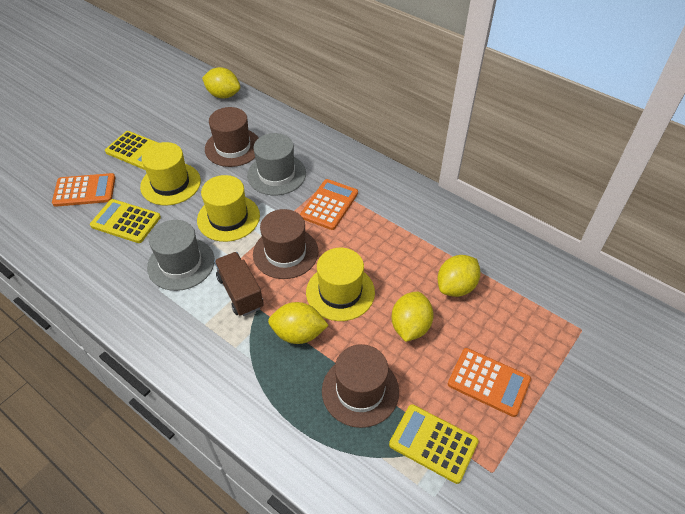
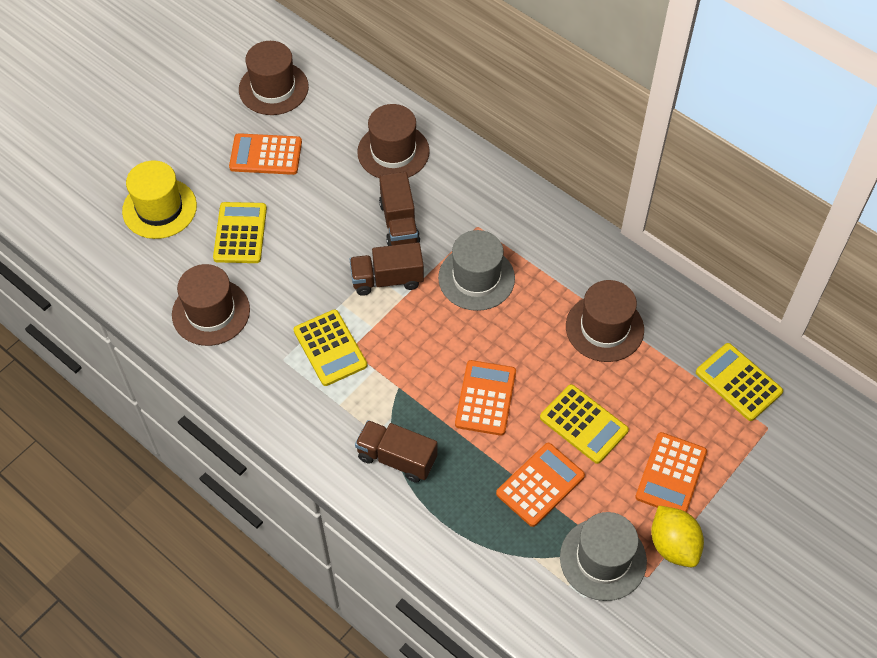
brown hat: [205,107,259,167] [253,209,318,279] [322,344,399,428] = 3 -> [172,264,250,346] [239,41,309,115] [357,104,430,178] [566,280,644,362] = 4
brown truck: [214,252,264,316] = 1 -> [350,243,424,296] [355,420,437,483] [379,172,420,246] = 3
orange calculator: [52,173,116,207] [300,179,358,230] [448,348,531,417] = 3 -> [229,133,302,175] [455,360,516,436] [496,443,585,527] [635,432,707,512] = 4
yellow calculator: [90,199,161,243] [105,131,158,170] [389,404,479,484] = 3 -> [213,202,267,263] [293,309,367,386] [540,384,629,464] [696,343,783,421] = 4
yellow hat: [140,142,201,205] [197,175,260,242] [306,248,375,321] = 3 -> [122,160,197,239] = 1
yellow lemon: [202,67,240,99] [268,302,329,344] [391,292,434,342] [438,255,481,297] = 4 -> [651,506,704,568] = 1

